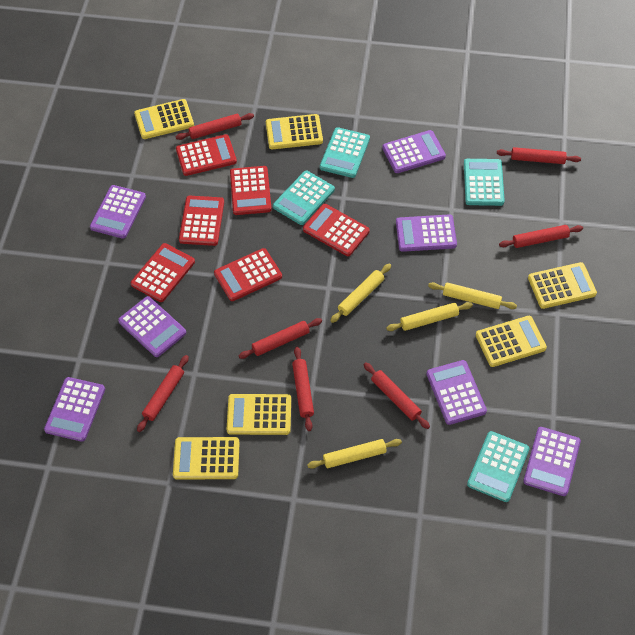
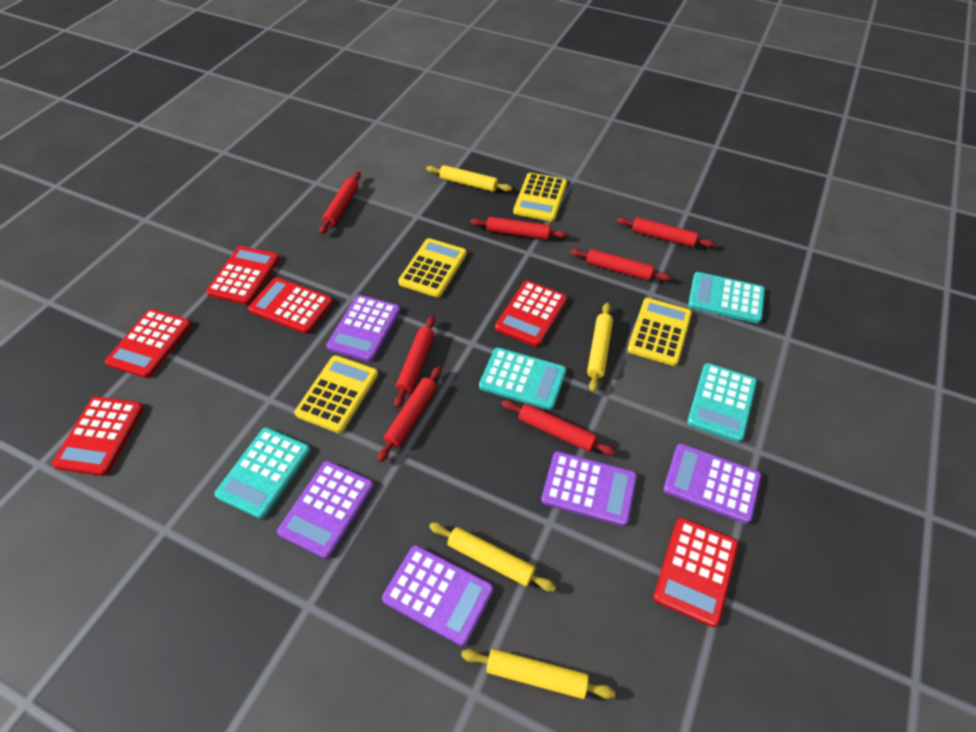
purple calculator: [44,377,105,442] [90,185,146,239] [118,296,186,357] [382,130,446,173] [396,214,457,252] [427,360,487,425] [523,427,581,496] = 7 -> [277,461,374,559] [326,295,401,362] [382,545,494,646] [541,451,637,527] [663,444,761,524] = 5
yellow calculator: [134,99,194,139] [173,437,240,479] [227,394,291,435] [266,114,323,149] [476,316,547,367] [528,262,597,309] = 6 -> [295,355,378,433] [398,238,467,297] [513,173,567,221] [627,298,692,366] = 4

